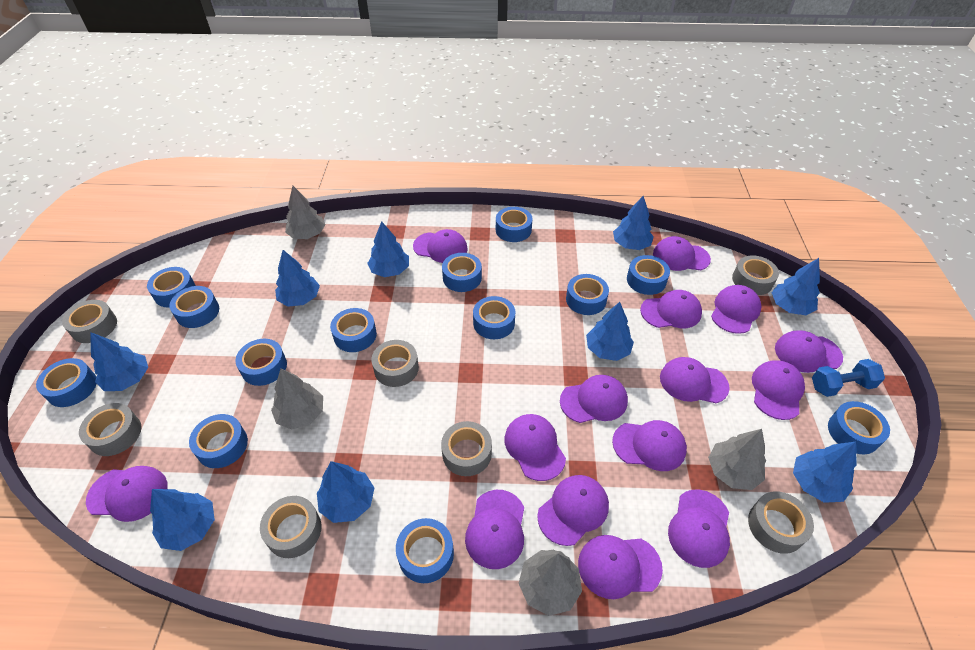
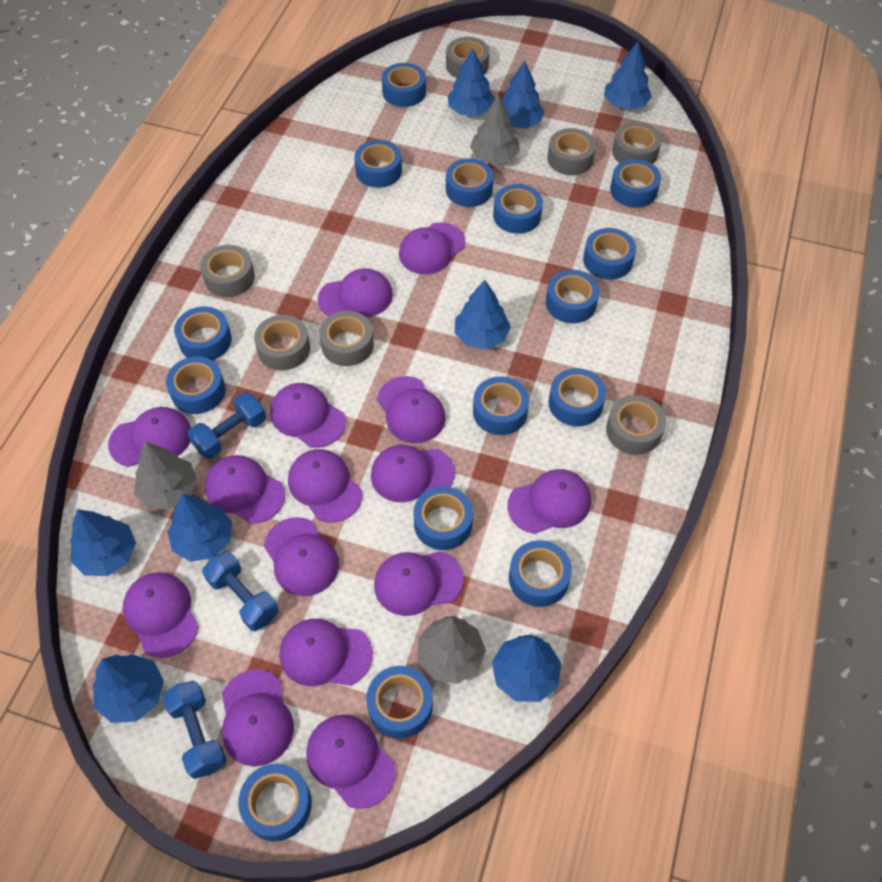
blue dumbbell: [812,359,885,397] = 1 -> [162,681,227,779] [188,392,266,459] [202,551,279,631] = 3
blue tape: [36,358,97,407] [147,267,196,307] [169,286,219,328] [189,414,248,468] [235,339,287,386] [330,308,377,352] [396,518,454,583] [442,253,482,292] [473,296,515,339] [496,207,532,242] [566,274,609,315] [627,255,670,295] [828,401,890,454] = 13 -> [166,356,226,414] [174,307,232,360] [238,763,312,841] [354,140,402,188] [366,666,433,739] [382,63,426,107] [413,486,473,550] [446,158,494,207] [473,377,529,435] [493,184,543,234] [509,540,572,607] [546,270,600,323] [549,368,606,426] [583,228,636,280] [610,159,661,208] = 15
blue tree: [90,332,148,391] [150,489,215,551] [275,250,320,307] [317,461,374,523] [367,221,409,277] [586,302,634,361] [613,196,654,250] [771,258,820,315] [793,442,857,503] = 9 -> [70,509,136,576] [93,654,164,723] [168,494,232,562] [448,48,495,116] [455,280,511,350] [492,635,562,702] [502,60,545,129] [604,42,652,110] = 8
grey tree: [271,369,323,429] [285,186,326,239] [519,549,582,616] [708,429,766,490] = 4 -> [134,441,197,510] [418,616,486,684] [470,95,520,164] = 3

